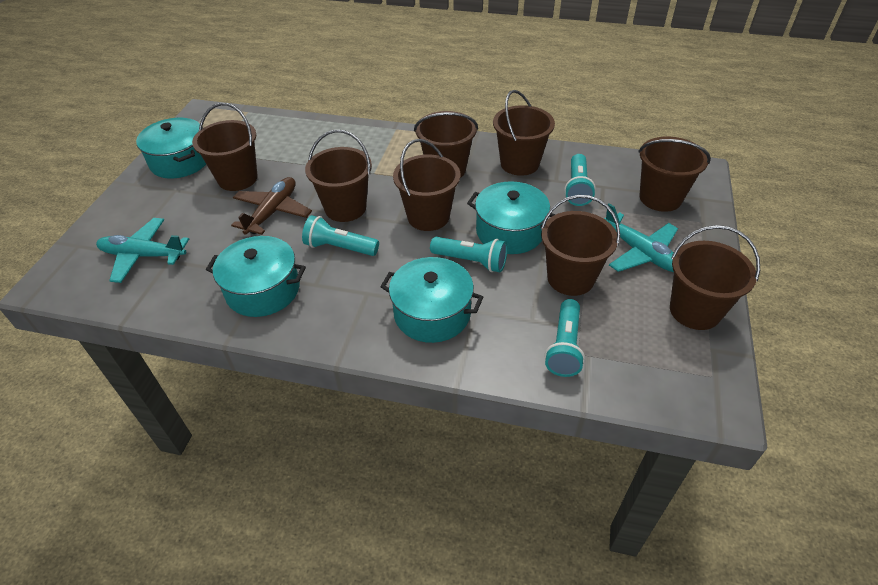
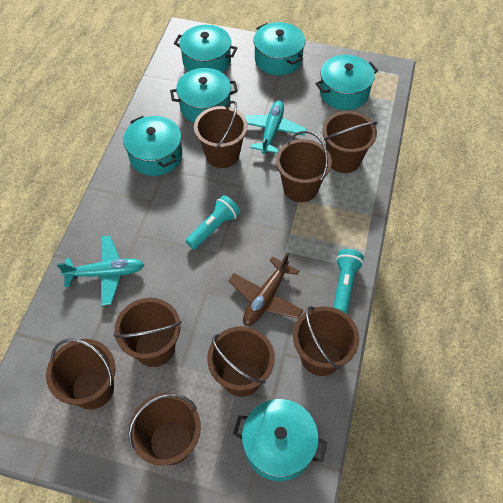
turquoise flashlight: [302,215,379,256] [430,237,508,272] [545,299,585,377] [564,154,596,206] = 4 -> [185,195,240,249] [333,249,364,314] = 2
turquoise pot: [136,118,206,178] [206,236,306,317] [380,257,483,343] [467,181,556,254] = 4 -> [123,116,182,176] [170,68,238,122] [174,25,237,73] [233,399,327,481] [253,22,305,75] [315,55,378,110] = 6

